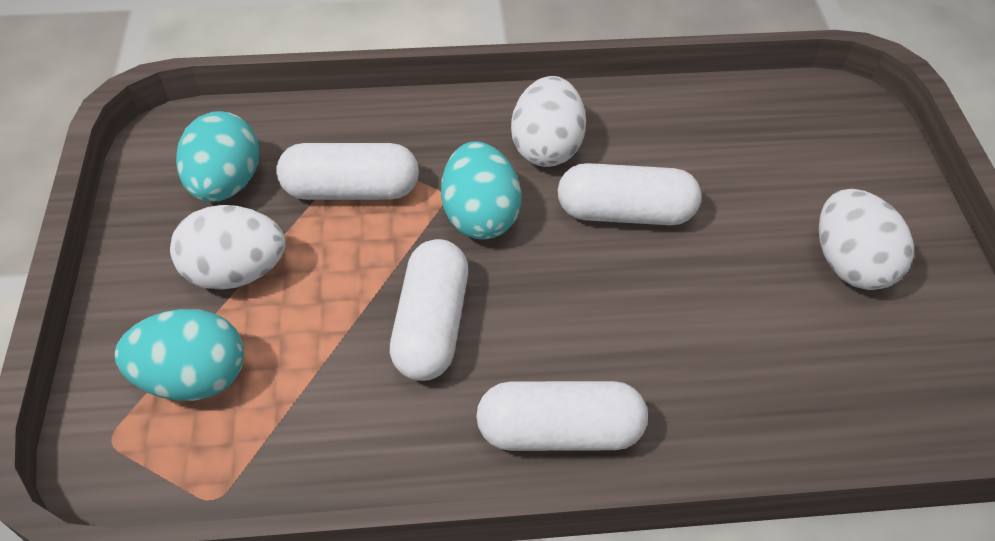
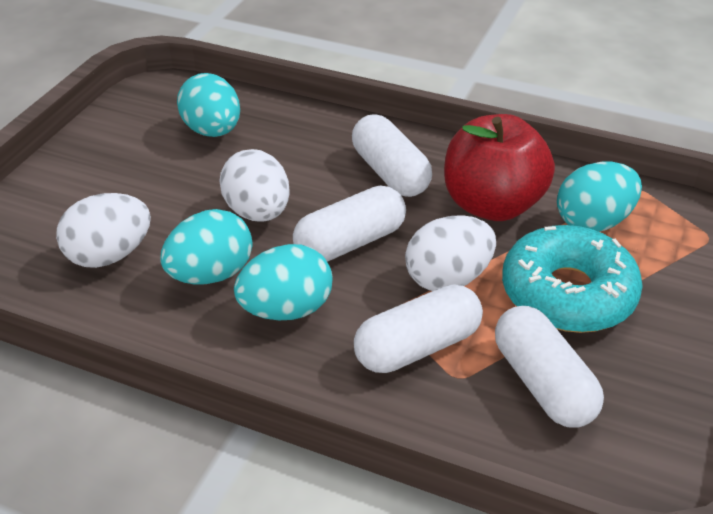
red apple: none = 0 -> [444,114,555,221] = 1
turquoise donut: none = 0 -> [502,225,643,333] = 1
turquoise egg: [115,309,244,401] [176,111,259,202] [441,141,521,240] = 3 -> [160,209,252,285] [177,73,240,137] [234,244,333,320] [557,161,642,232] = 4

